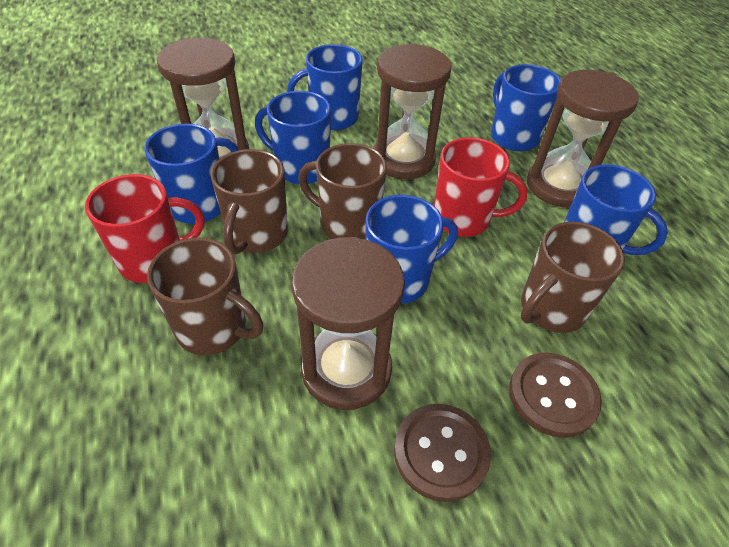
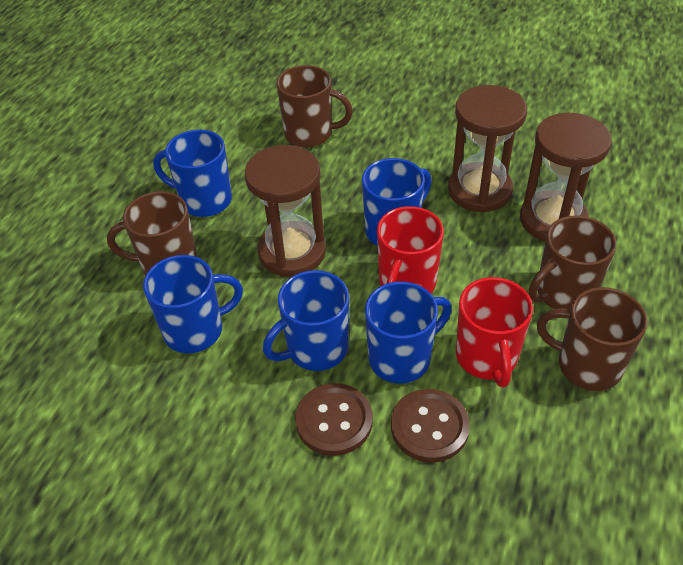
blue mug: [144,123,239,224] [255,91,331,184] [287,44,363,130] [365,195,458,304] [491,64,561,151] [564,164,668,255] = 6 -> [143,255,243,353] [153,129,232,217] [263,270,349,371] [362,158,432,246] [365,282,452,384] = 5
brown hourglass: [157,38,249,159] [292,237,405,410] [373,44,452,179] [527,70,639,208] = 4 -> [245,145,326,277] [448,85,527,213] [520,113,612,241] = 3

